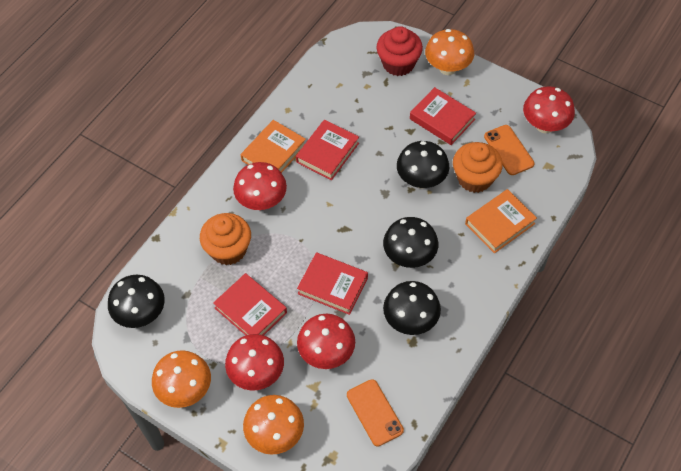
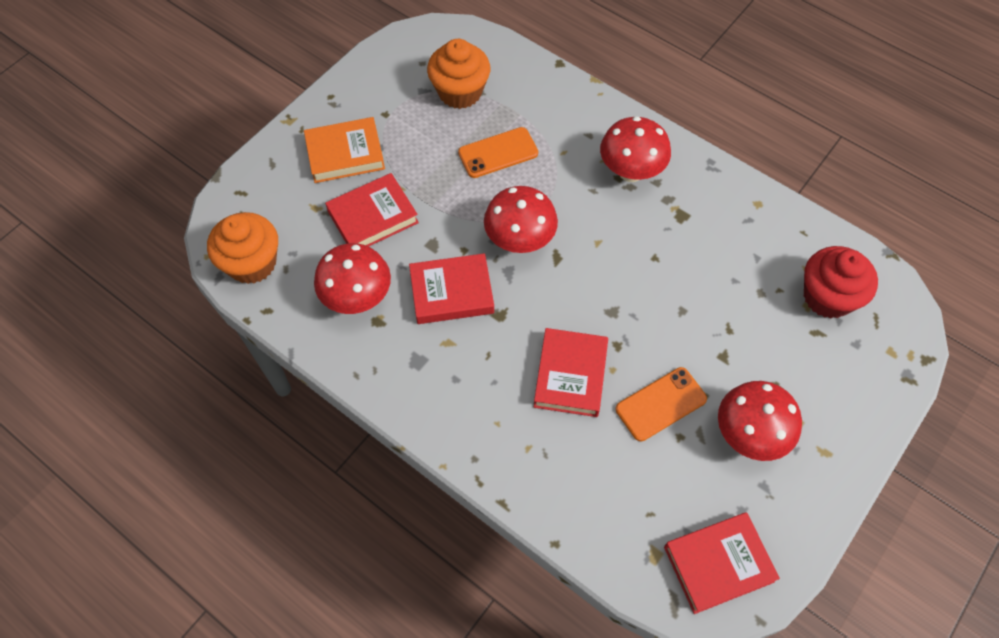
black mushroom: [108,275,165,328] [383,217,438,268] [383,281,441,335] [397,141,449,189] = 4 -> none = 0
orange book: [241,120,306,173] [465,189,537,254] = 2 -> [304,117,385,183] = 1
orange mushroom: [152,350,211,408] [243,395,304,455] [425,29,474,75] = 3 -> none = 0

